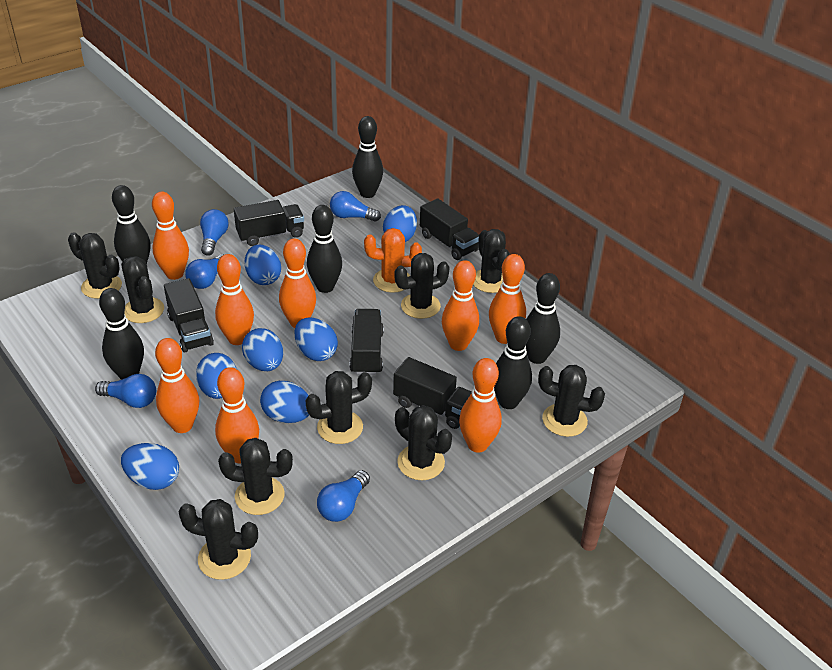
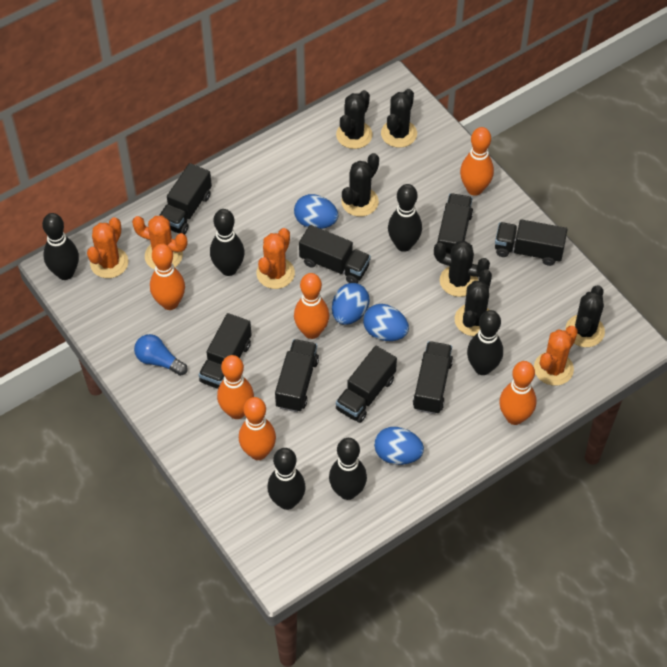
black cactus: [68,232,122,299] [121,256,164,323] [179,499,258,580] [218,438,293,515] [306,371,372,444] [394,253,450,319] [395,405,452,480] [473,229,510,293] [538,365,605,437] = 9 -> [336,90,373,149] [341,153,379,217] [381,89,417,148] [434,241,490,297] [455,269,492,336] [565,285,605,347] = 6
black truck: [164,278,214,352] [234,200,304,246] [350,309,384,375] [393,357,472,429] [420,199,479,260] = 5 -> [159,163,212,235] [199,313,251,389] [275,339,319,412] [299,225,371,283] [336,346,397,423] [413,341,453,414] [436,193,473,254] [495,219,568,266] = 8
blue egg: [121,443,179,490] [196,353,236,399] [242,328,283,371] [244,245,281,285] [260,381,309,423] [295,317,338,361] [383,205,417,242] = 7 -> [294,194,338,229] [332,283,370,325] [363,304,409,341] [374,427,424,465] = 4
blue light bulb: [95,374,156,408] [185,254,224,289] [200,209,229,256] [317,470,370,522] [330,191,381,222] = 5 -> [134,334,188,376] = 1
orange bowling pin: [152,192,189,280] [155,338,199,433] [215,254,254,345] [215,367,259,463] [279,238,316,328] [442,260,479,351] [459,358,502,453] [489,254,526,344] = 8 -> [150,244,185,310] [217,355,254,419] [239,397,276,460] [294,273,329,339] [460,127,494,196] [499,361,536,425] = 6
orange cactus: [364,228,422,293] = 1 -> [87,217,128,278] [132,215,187,270] [256,228,295,289] [534,326,578,386] = 4

